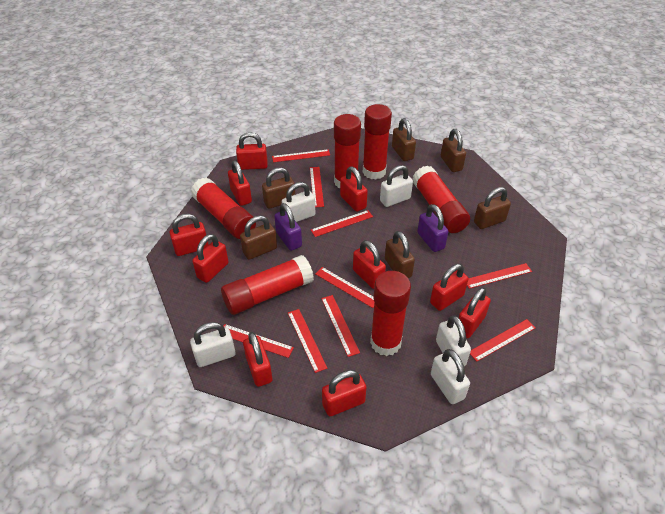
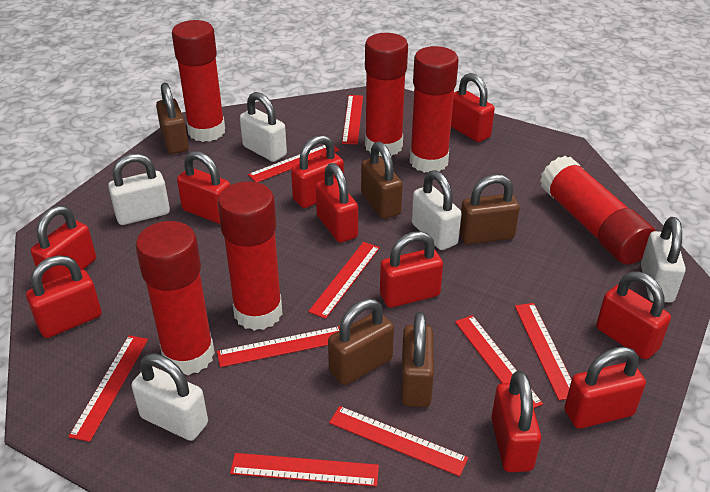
brown padlock: [240,215,277,260] [262,167,295,209] [385,231,415,278] [392,118,416,161] [441,129,466,172] [474,187,511,229] = 6 -> [156,83,189,154] [328,299,394,385] [361,142,403,219] [401,312,434,407] [460,174,520,245] = 5
purple padlock: [274,203,302,251] [417,204,448,252] = 2 -> none = 0

